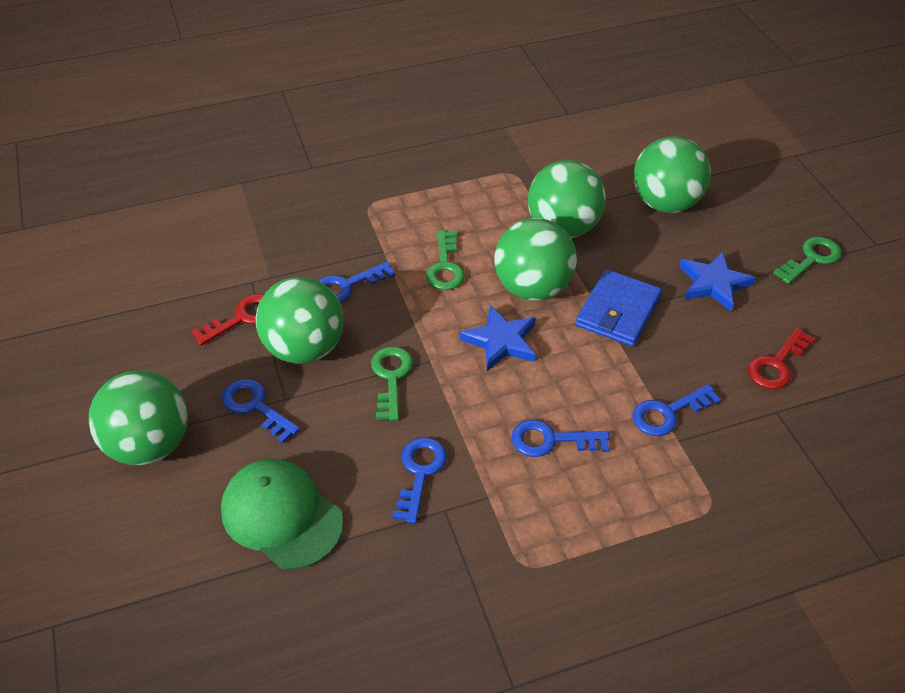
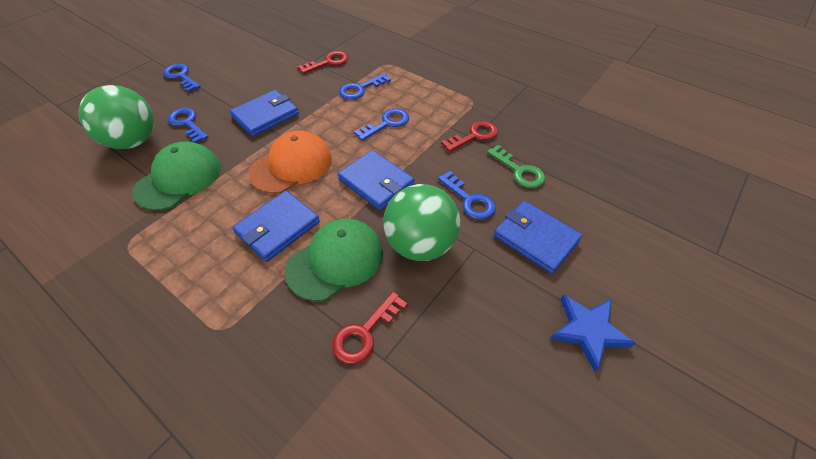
blue star: [460,305,536,371] [679,251,756,312] = 2 -> [550,294,636,372] = 1
blue wallet: [576,269,662,347] = 1 -> [230,90,299,137] [232,191,320,262] [338,150,414,211] [494,201,582,274] = 4
green ball: [88,370,188,465] [256,277,344,364] [494,218,577,301] [528,160,606,238] [634,136,711,213] = 5 -> [79,85,154,149] [383,184,460,261] = 2
green cap: [221,459,343,570] = 1 -> [132,141,221,210] [285,219,383,301] = 2
green key: [371,346,413,421] [426,230,465,290] [773,237,842,284] = 3 -> [487,145,545,188] = 1
orange cap: none = 0 -> [248,130,332,194] = 1
red key: [191,294,264,346] [748,328,815,389] = 2 -> [298,51,348,74] [332,292,408,364] [441,121,498,152] = 3

